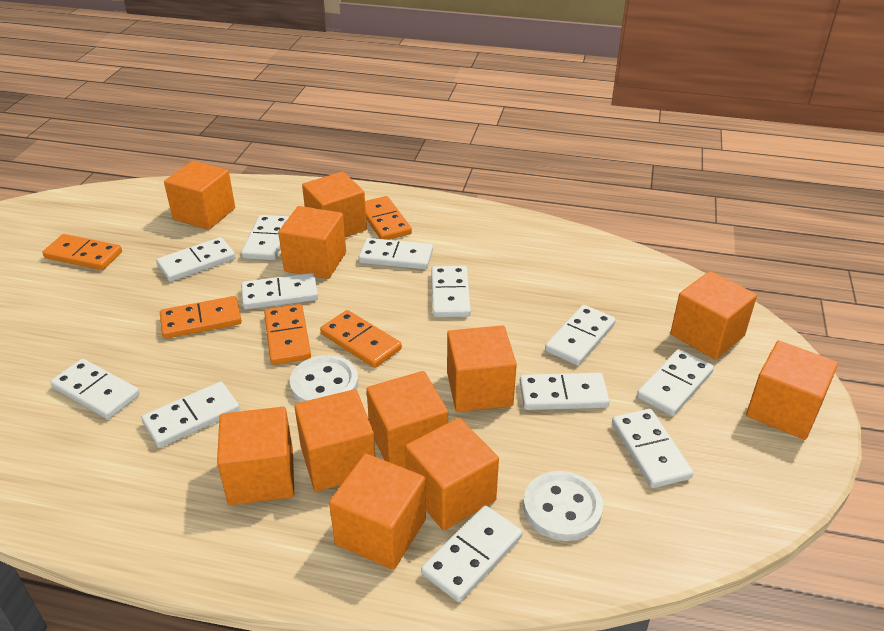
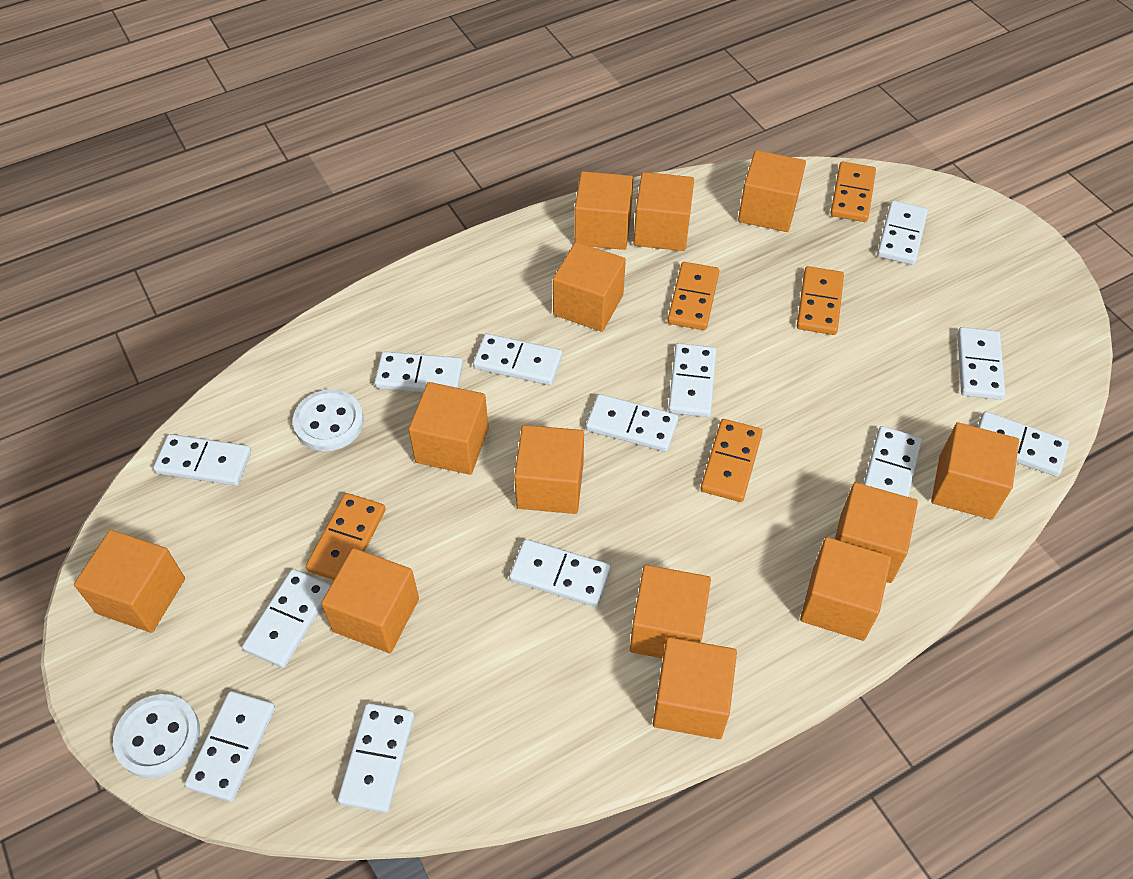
orange cube: [164,161,235,230] [217,407,294,505] [278,206,346,279] [294,389,375,492] [302,172,367,237] [329,453,426,570] [366,371,448,468] [405,418,499,530] [447,325,517,412] [670,271,757,360] [746,341,838,440] = 11 -> [74,530,185,633] [321,548,419,653] [408,382,489,475] [514,425,584,514] [553,242,626,332] [574,171,633,250] [630,565,711,659] [633,172,694,251] [653,637,737,739] [738,150,806,232] [800,537,891,641] [835,482,918,583] [931,422,1019,520] = 13
white domino: [50,359,140,419] [142,382,240,448] [156,237,236,282] [241,215,289,260] [241,273,318,310] [359,238,433,270] [421,506,522,602] [431,266,471,317] [520,373,610,410] [545,305,616,366] [612,409,693,488] [637,349,714,416] = 12 -> [153,434,251,486] [185,691,275,802] [242,569,331,668] [338,703,414,813] [374,351,463,392] [473,334,562,385] [509,539,611,607] [586,394,678,452] [668,343,716,417] [864,426,922,497] [877,200,928,265] [957,327,1005,400] [978,411,1069,477] = 13

